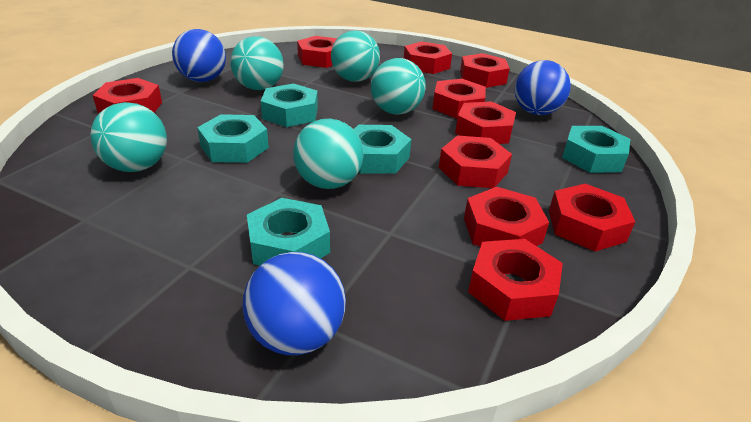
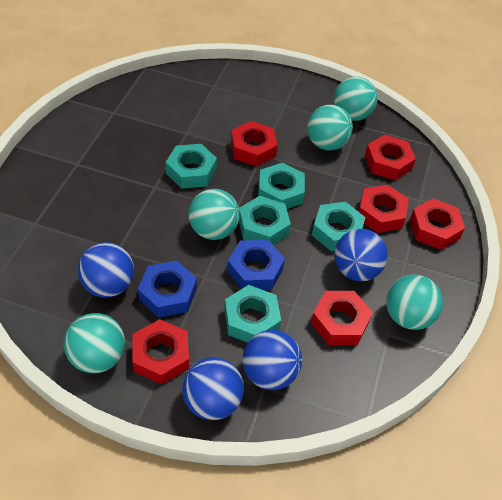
blue ball: [172,29,226,82] [242,252,346,355] [515,60,571,115] = 3 -> [78,242,134,298] [182,357,244,420] [242,330,302,390] [334,229,388,282] = 4
blue nut: none = 0 -> [138,261,197,318] [227,240,285,290] = 2
red nut: [93,78,162,114] [297,36,337,68] [404,41,452,74] [433,79,486,119] [439,135,512,188] [455,101,516,144] [460,53,510,88] [464,187,549,247] [468,239,563,321] [549,184,635,251] = 10 -> [132,319,189,384] [231,121,278,166] [311,291,373,345] [358,185,409,233] [365,135,416,180] [410,199,465,250] = 6

